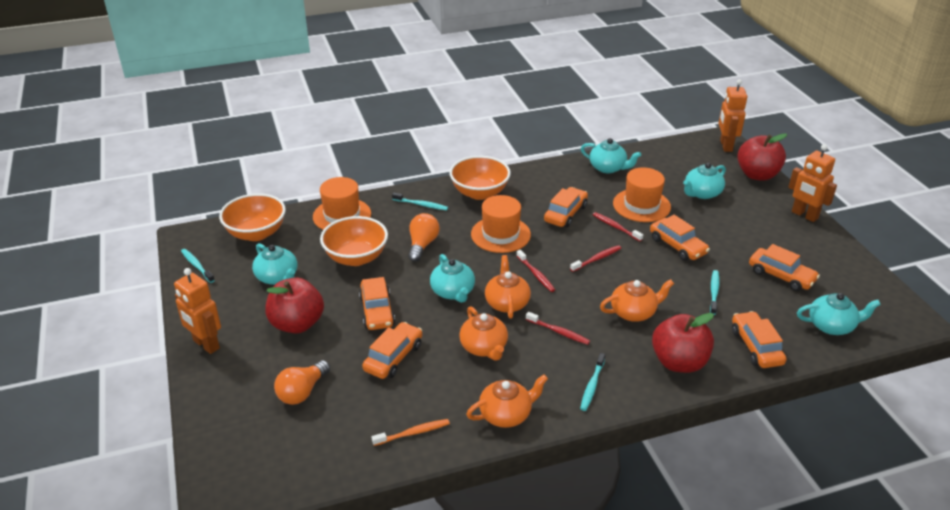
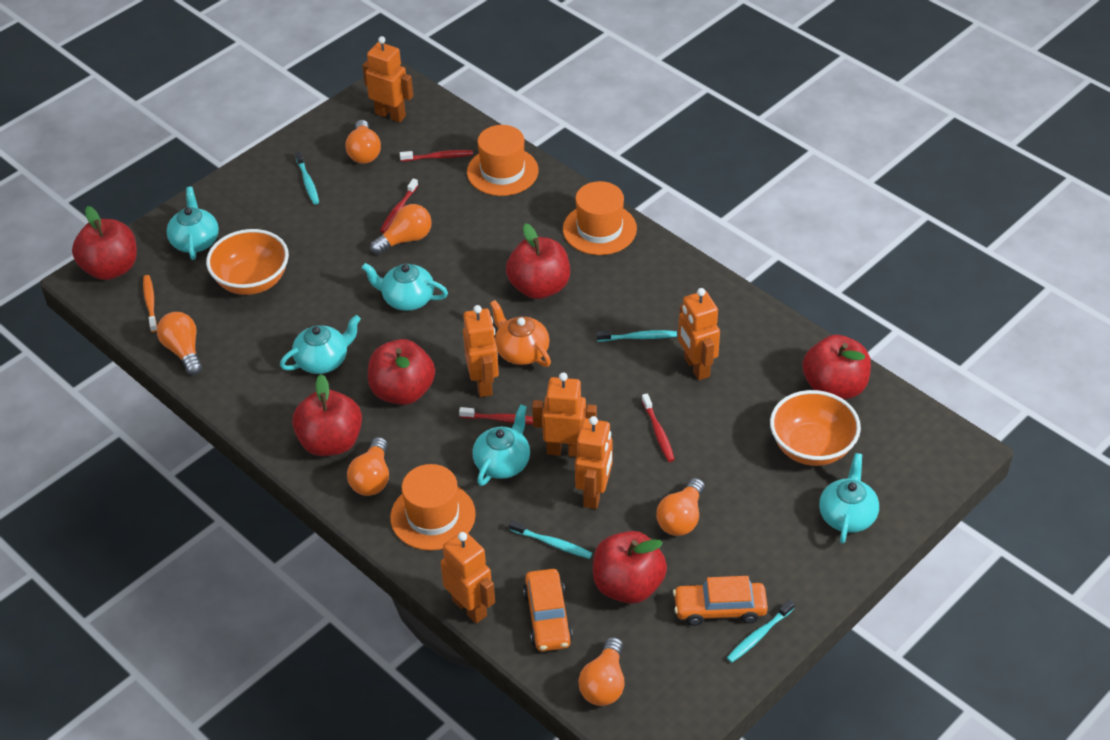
orange bowl: [219,193,286,241] [320,216,388,266] [449,156,511,200] = 3 -> [206,229,289,295] [770,390,861,466] = 2
orange car: [359,277,395,330] [362,322,422,379] [544,187,588,227] [650,215,710,261] [732,311,787,368] [749,244,820,291] = 6 -> [523,569,573,651] [673,576,768,626] = 2
orange light bulb: [274,360,330,405] [408,213,440,262] = 2 -> [157,312,202,375] [345,120,381,164] [347,437,389,496] [370,204,432,255] [578,637,624,706] [656,478,705,536] = 6
orange robot: [174,268,221,354] [719,79,747,152] [788,144,837,222] = 3 -> [363,36,413,123] [441,531,495,623] [463,305,499,397] [532,372,597,457] [575,416,612,509] [678,288,720,380] = 6
orange teapot: [459,306,508,361] [466,375,548,428] [485,255,531,319] [600,279,674,322] = 4 -> [490,300,551,367] = 1
red apple: [265,277,324,334] [652,313,714,373] [737,133,787,181] = 3 -> [72,206,137,280] [292,374,362,456] [368,339,435,405] [506,223,570,299] [593,531,667,604] [802,335,871,400] = 6

